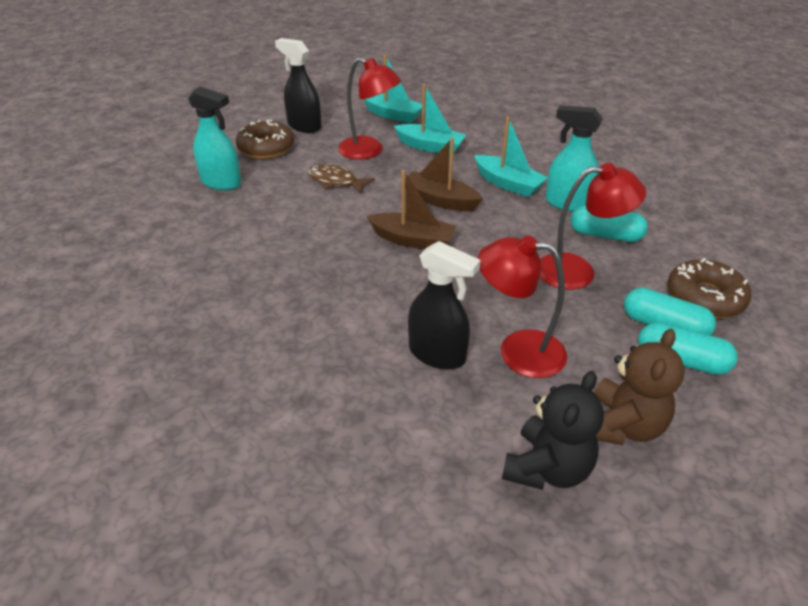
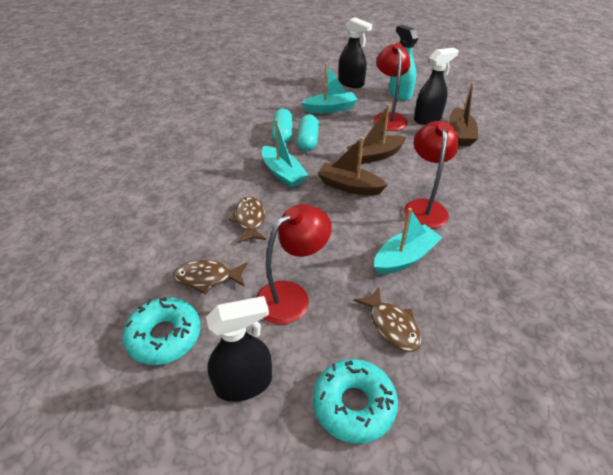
black spray bottle: [275,38,322,133] [408,241,481,369] = 2 -> [206,296,272,402] [338,17,372,88] [414,48,459,125] = 3
black teddy bear: [502,371,604,490] = 1 -> none = 0
brown boat: [367,170,457,249] [405,137,483,211] = 2 -> [317,137,387,195] [347,104,406,164] [449,82,478,146] = 3
brown donut: [236,120,294,159] [667,258,751,318] = 2 -> none = 0
brown fish: [308,164,375,194] = 1 -> [173,260,248,294] [228,196,266,243] [353,287,422,352] = 3
brown teddy bear: [594,329,684,445] = 1 -> none = 0
turquoise capsule: [570,205,648,242] [624,288,716,335] [638,323,738,375] = 3 -> [272,109,293,144] [297,114,319,151] = 2
turquoise donut: none = 0 -> [123,297,201,365] [313,359,398,444] = 2
turquoise spray bottle: [188,86,241,190] [545,105,603,212] = 2 -> [389,25,419,100] = 1

